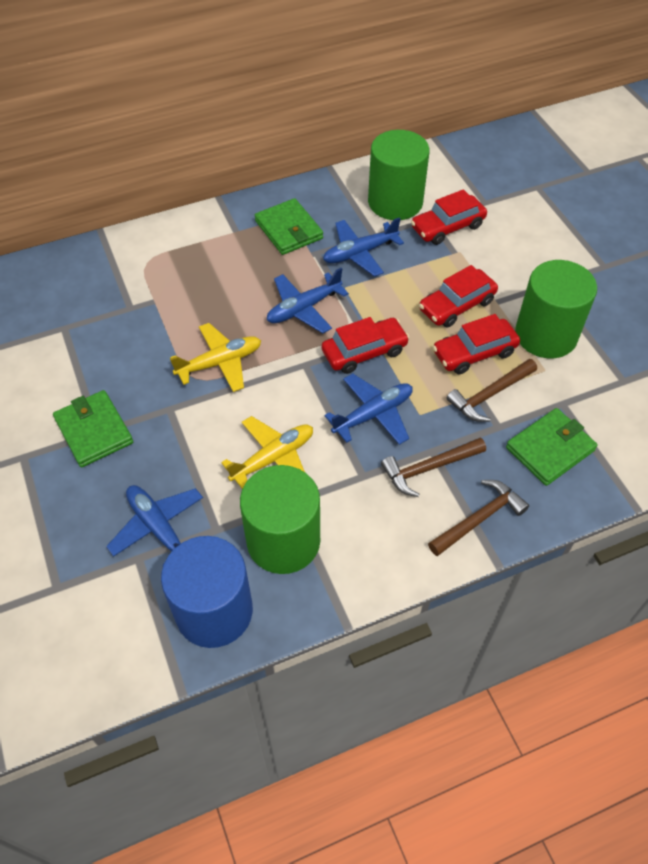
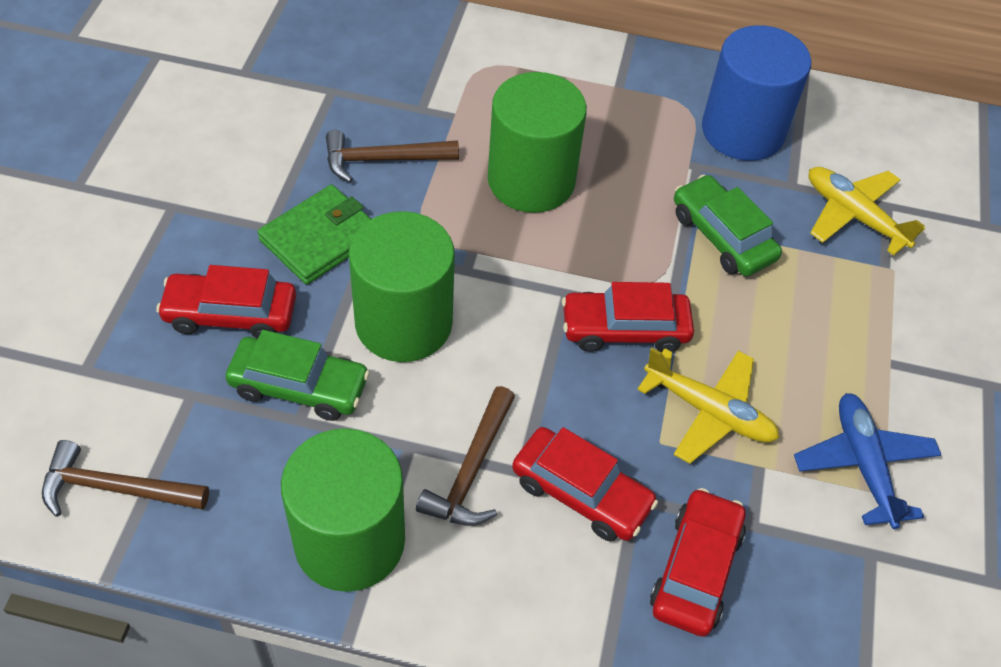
blue plane: [106,485,203,566] [267,268,349,333] [323,217,404,277] [325,374,413,445] = 4 -> [794,393,941,529] = 1
green car: none = 0 -> [225,330,370,421] [674,174,782,276] = 2
green wallet: [53,390,133,467] [255,198,323,255] [506,408,598,486] = 3 -> [258,185,371,284] = 1

